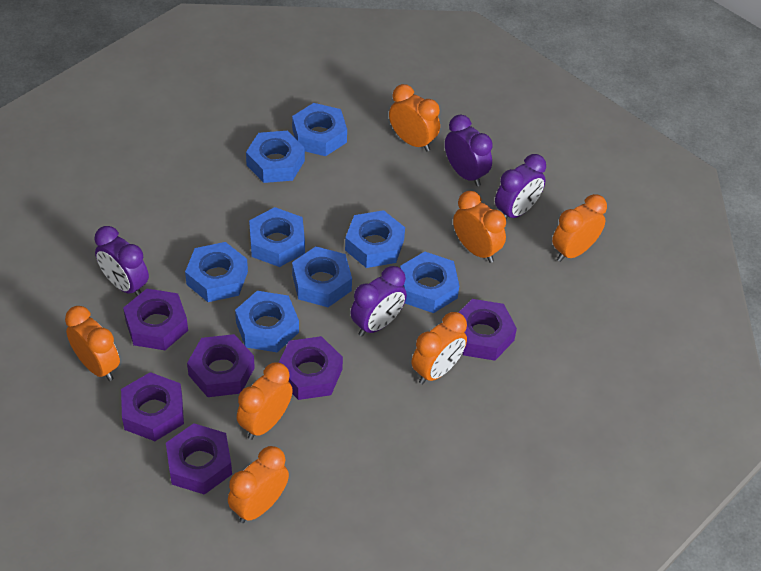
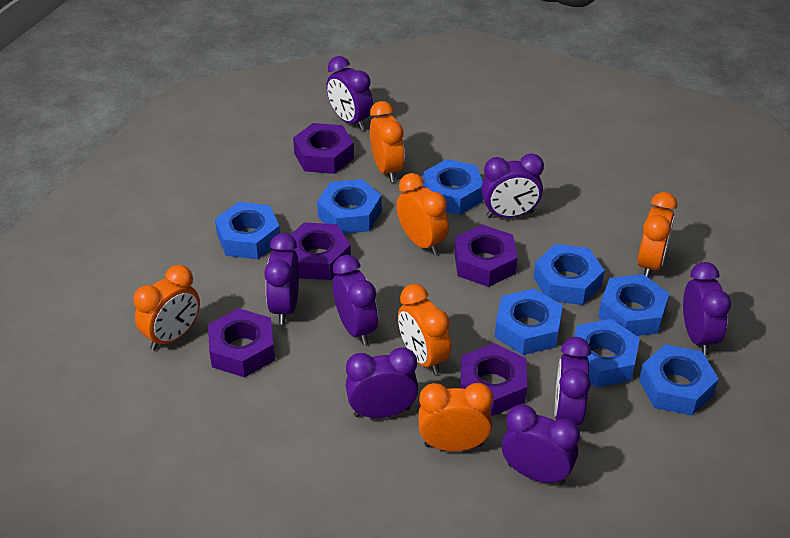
orange clock: [65,306,120,381] [228,446,289,523] [237,362,293,440] [389,84,440,152] [411,312,467,384] [453,191,506,263] [552,194,607,262] = 7 -> [133,265,200,350] [370,101,405,182] [396,173,449,255] [398,284,451,375] [418,383,493,451] [638,192,677,278] = 6
purple clock: [95,226,149,296] [351,266,407,337] [445,115,492,186] [495,154,546,219] = 4 -> [264,233,299,324] [326,56,373,130] [333,255,378,345] [346,347,418,418] [481,153,544,218] [502,404,580,485] [555,337,591,426] [683,262,731,355] = 8
purple nut: [121,372,184,441] [123,289,188,350] [166,423,232,495] [187,334,255,397] [279,336,343,400] [458,299,517,361] = 6 -> [208,308,275,378] [291,222,351,280] [293,123,354,174] [454,225,517,287] [460,343,527,416] = 5

